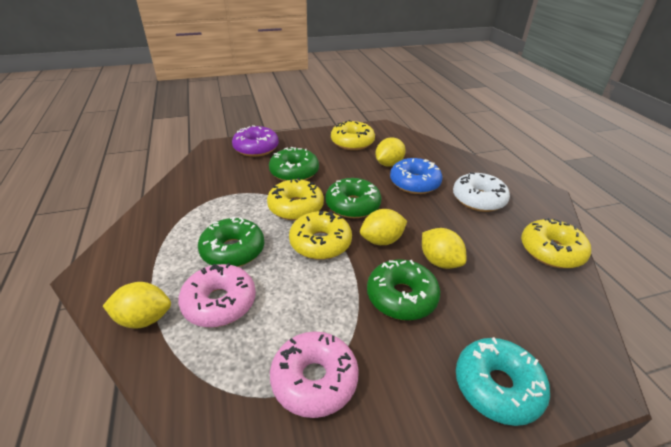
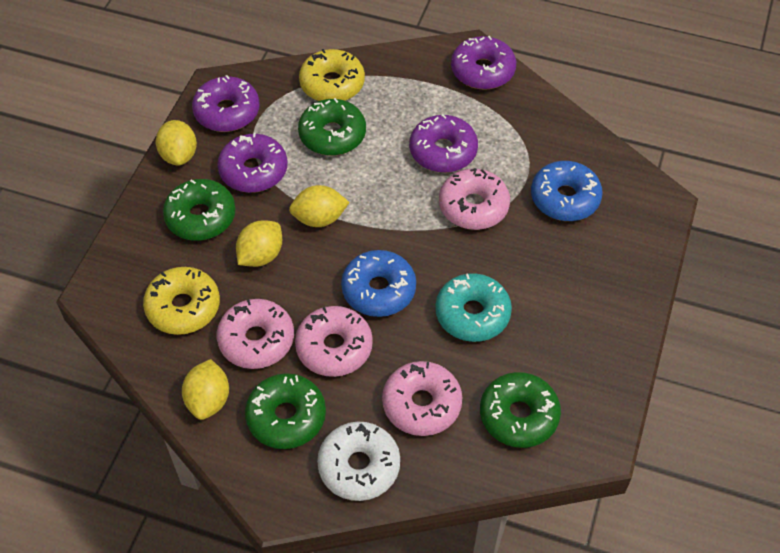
blue donut: [390,158,442,194] = 1 -> [341,250,416,317] [531,161,603,221] = 2
pink donut: [178,263,256,327] [270,331,359,418] = 2 -> [217,299,294,369] [295,306,373,377] [382,361,462,436] [439,168,510,230] = 4
purple donut: [232,125,279,157] = 1 -> [192,75,260,132] [217,133,288,193] [409,114,478,173] [451,36,516,90] = 4
yellow donut: [267,178,324,220] [289,211,352,260] [331,120,375,150] [521,218,591,268] = 4 -> [143,267,220,335] [299,49,365,101] = 2

